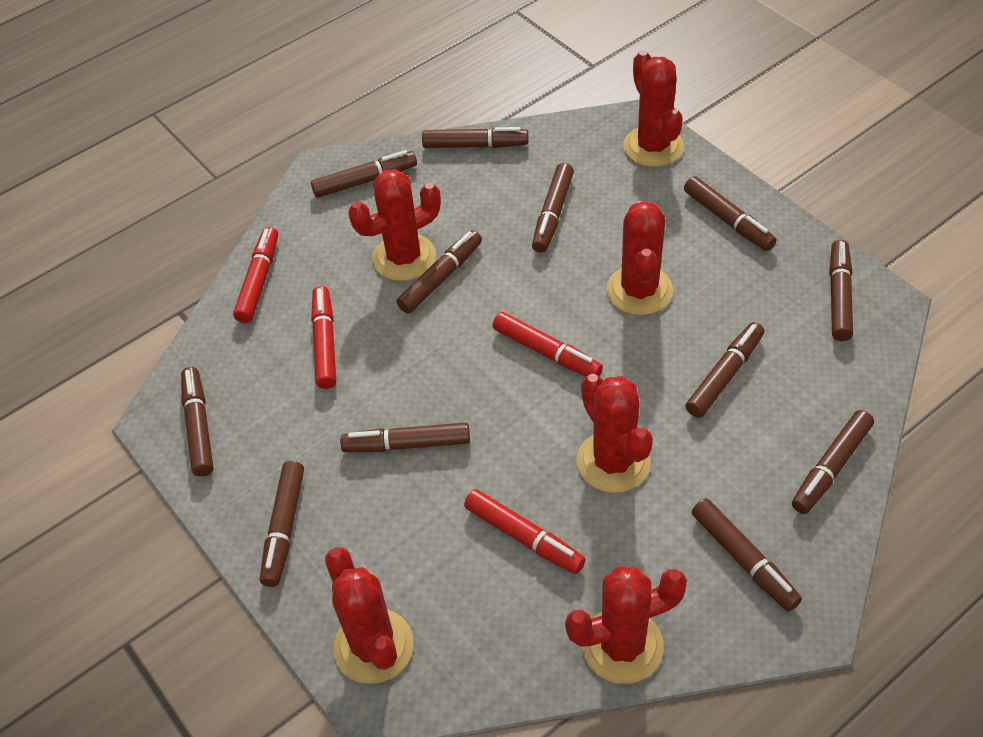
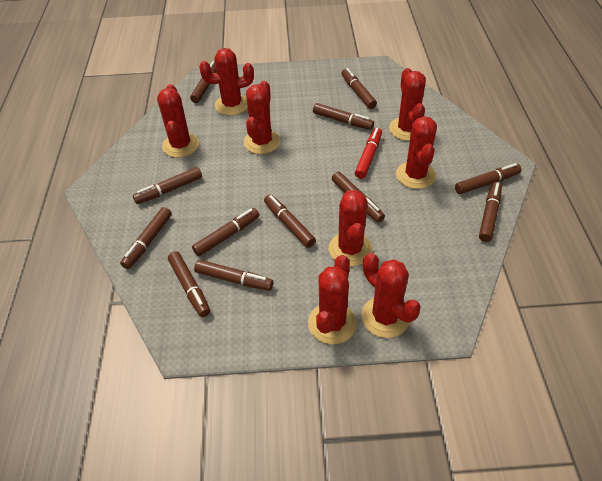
red cactus: [325,547,414,684] [348,169,441,281] [565,566,687,684] [576,374,653,493] [606,201,673,315] [623,50,684,167] = 6 -> [157,84,199,158] [199,48,254,115] [244,81,281,154] [308,255,357,344] [329,190,373,266] [361,253,421,338] [389,68,426,141] [396,116,437,189] = 8
red marker: [233,227,278,323] [311,286,336,389] [464,489,586,574] [492,312,603,376] = 4 -> [355,128,382,179] = 1

